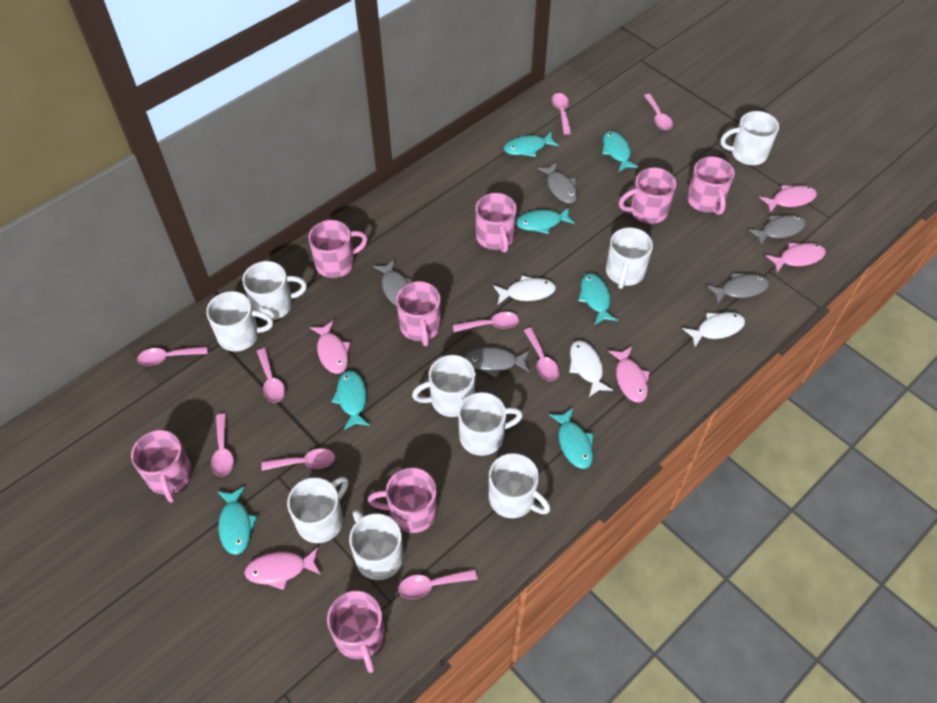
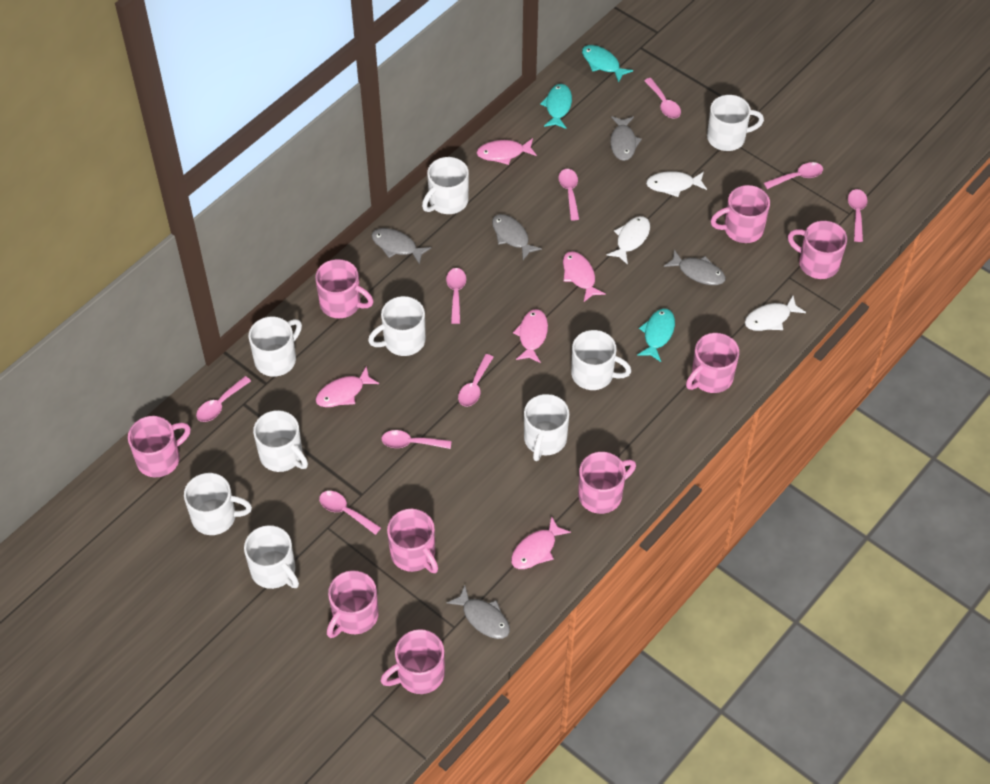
pink mug: [131,430,193,503] [309,220,368,278] [327,591,385,673] [368,467,437,533] [396,281,441,346] [475,193,517,253] [619,167,676,224] [687,157,734,215] = 8 -> [128,416,191,477] [315,259,374,318] [327,571,379,638] [381,629,445,694] [387,509,438,573] [578,452,636,514] [686,333,739,393] [711,185,770,243] [788,221,847,279] = 9
turquoise fish: [218,486,257,555] [332,371,370,430] [504,131,559,157] [516,207,575,234] [549,408,593,469] [578,273,618,325] [602,131,639,172] = 7 -> [540,84,572,129] [582,45,633,83] [637,309,675,362] = 3

